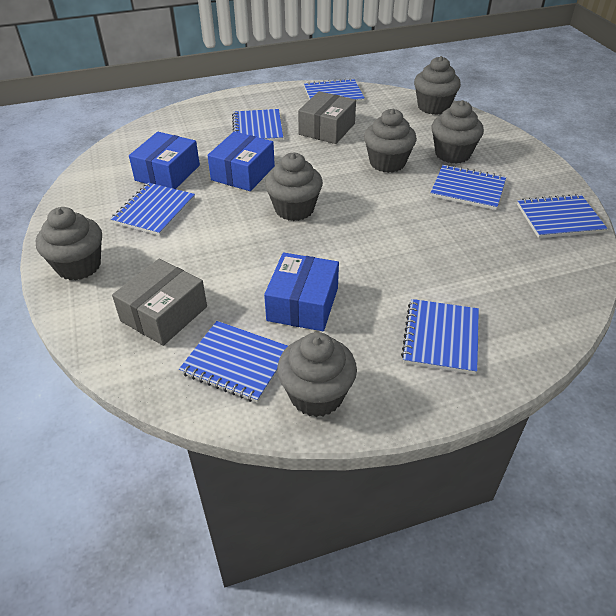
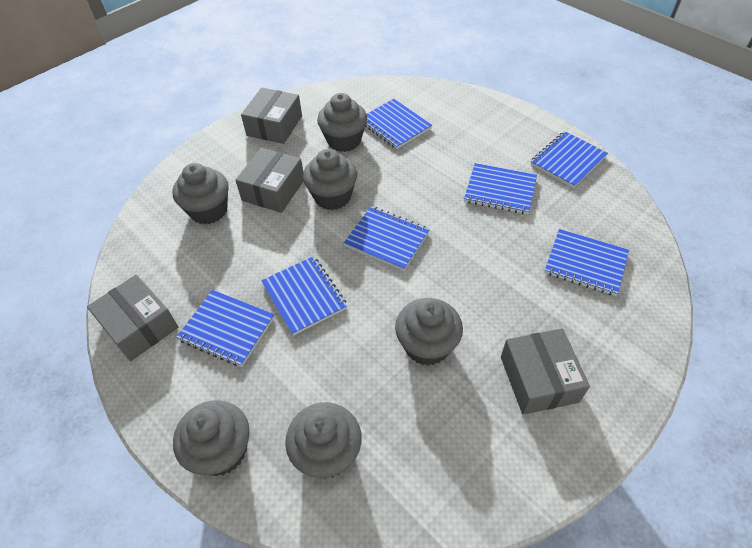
blue box: [129,132,200,189] [207,131,275,191] [264,253,339,331] = 3 -> none = 0
grey box: [112,259,207,346] [298,91,356,144] = 2 -> [87,275,178,361] [235,148,303,213] [241,87,302,144] [501,328,590,415] = 4

